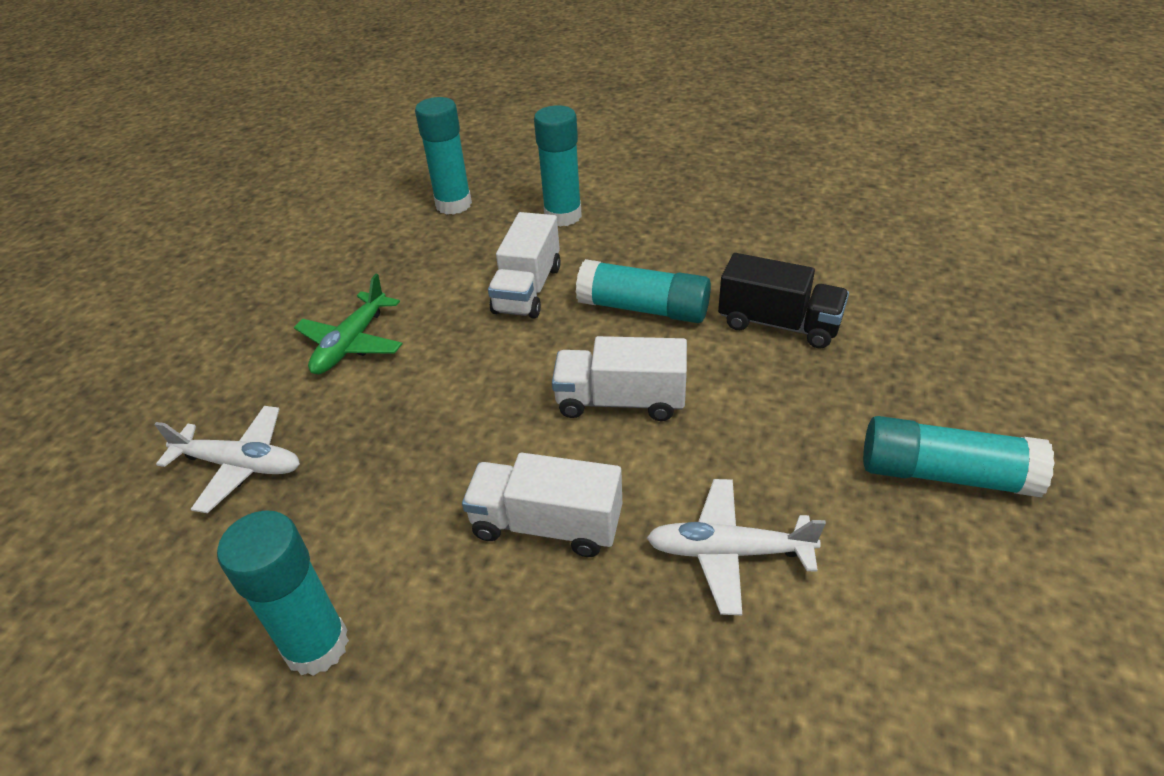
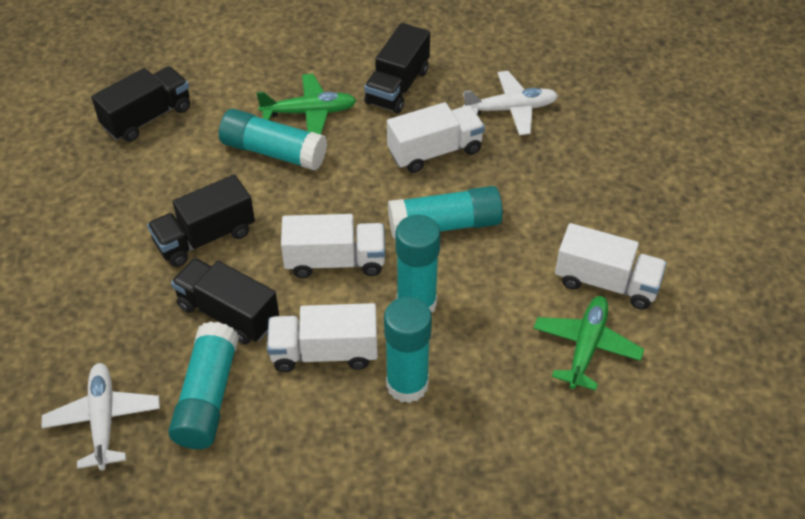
black truck: [718,253,849,348] = 1 -> [91,66,190,142] [147,175,255,267] [171,258,279,344] [364,23,430,114] = 4
green plane: [294,274,402,374] = 1 -> [256,74,357,134] [533,296,644,391] = 2
white truck: [462,453,622,557] [488,212,561,319] [552,336,687,421] = 3 -> [267,303,378,372] [281,214,385,278] [387,102,485,173] [555,223,667,309] = 4

